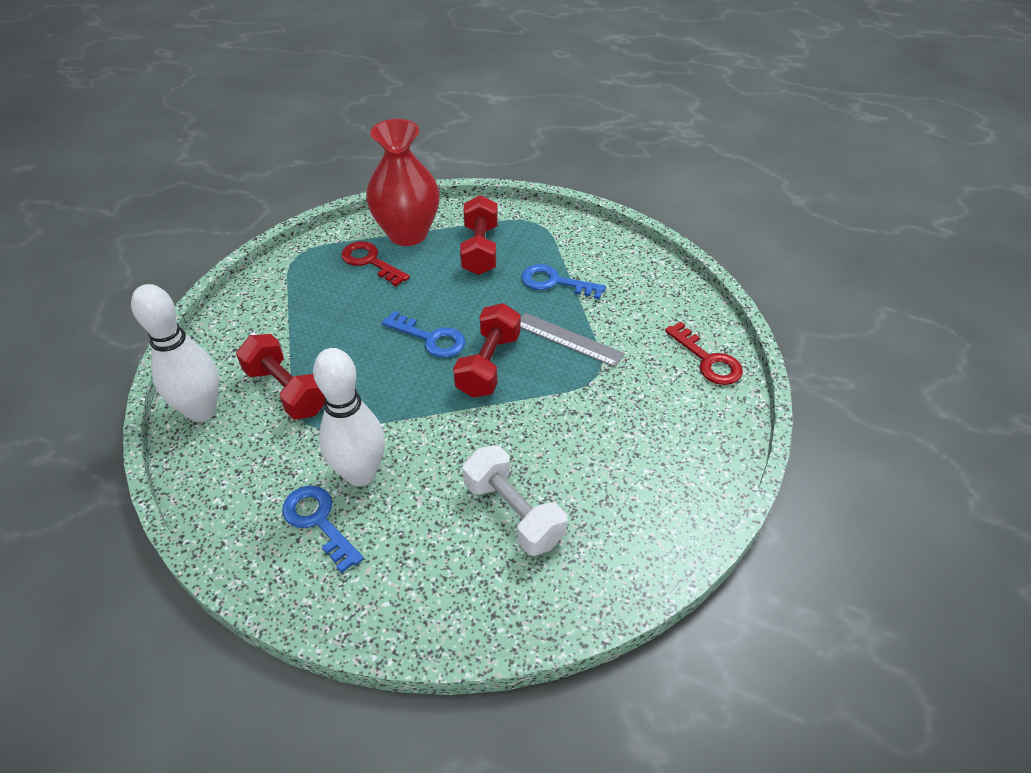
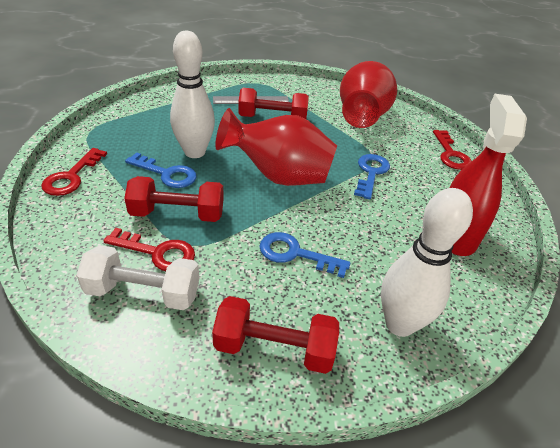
red key: [341,241,410,286] [665,321,743,385] = 2 -> [41,148,107,196] [103,228,195,271] [433,130,472,170] = 3
red spray bottle: none = 0 -> [449,94,527,256] = 1
red vase: [366,119,440,246] = 1 -> [215,108,337,186] [340,61,397,128] = 2

